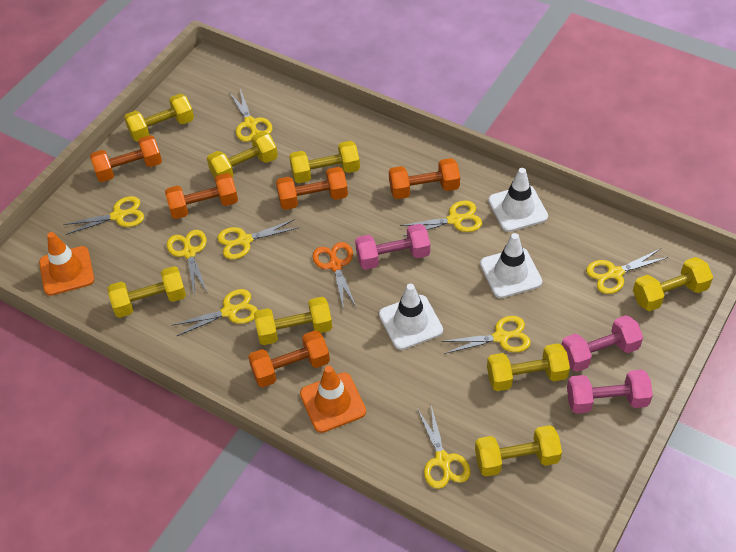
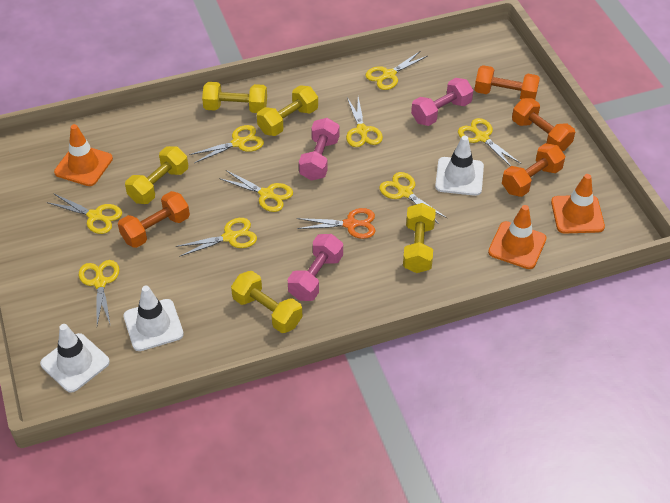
orange dumbbell: [90,135,162,182] [165,173,238,219] [248,330,330,387] [276,167,348,210] [389,158,460,199] = 5 -> [118,191,190,248] [475,65,540,100] [502,143,565,197] [512,98,575,151] = 4
orange traffic cone: [39,232,94,296] [300,366,366,433] = 2 -> [54,124,113,186] [488,205,547,269] [551,174,605,233] = 3
yellow dumbbell: [107,266,186,318] [124,94,194,142] [207,131,278,179] [254,297,332,345] [289,141,360,183] [475,425,562,477] [487,343,570,391] [633,257,713,311] = 8 -> [125,146,188,204] [202,82,267,113] [231,271,302,333] [257,85,318,136] [403,203,436,273] = 5

